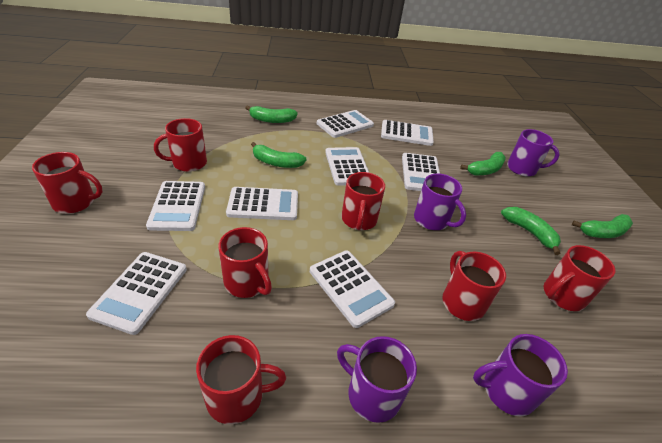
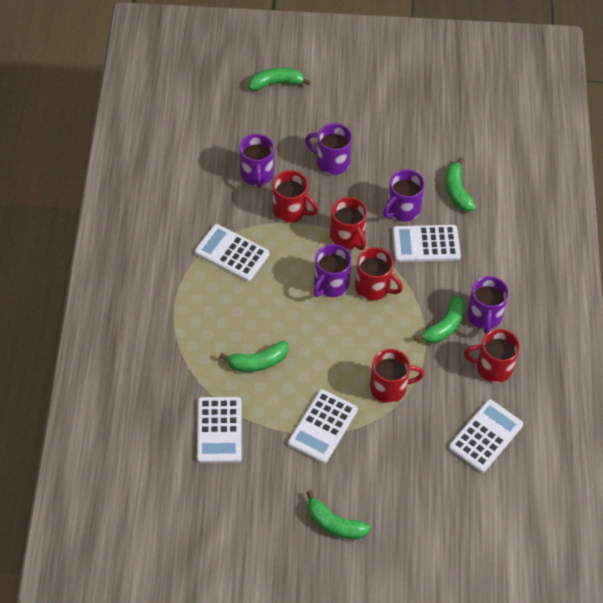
purple mug: [337,336,417,423] [414,173,466,230] [473,334,568,416] [507,129,560,177] = 4 -> [239,134,274,188] [305,123,352,175] [313,244,352,297] [383,169,425,221] [467,276,509,334] = 5
red mug: [32,152,103,214] [154,118,207,172] [196,335,286,424] [218,227,272,298] [342,172,385,230] [442,251,506,321] [544,245,615,311] = 7 -> [273,170,318,223] [330,197,367,250] [355,247,403,301] [370,349,424,403] [464,329,520,383] = 5
white calculator: [86,252,187,335] [146,181,205,231] [226,187,298,220] [310,250,395,328] [317,110,374,138] [325,147,369,186] [381,120,434,146] [402,153,440,191] = 8 -> [195,224,270,282] [197,397,242,463] [288,389,358,463] [392,225,461,262] [449,399,523,473] = 5

